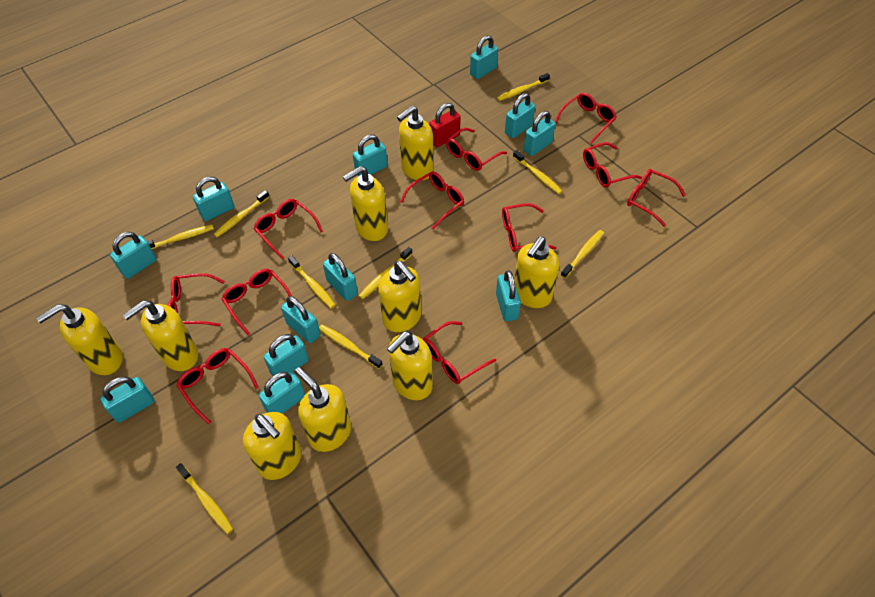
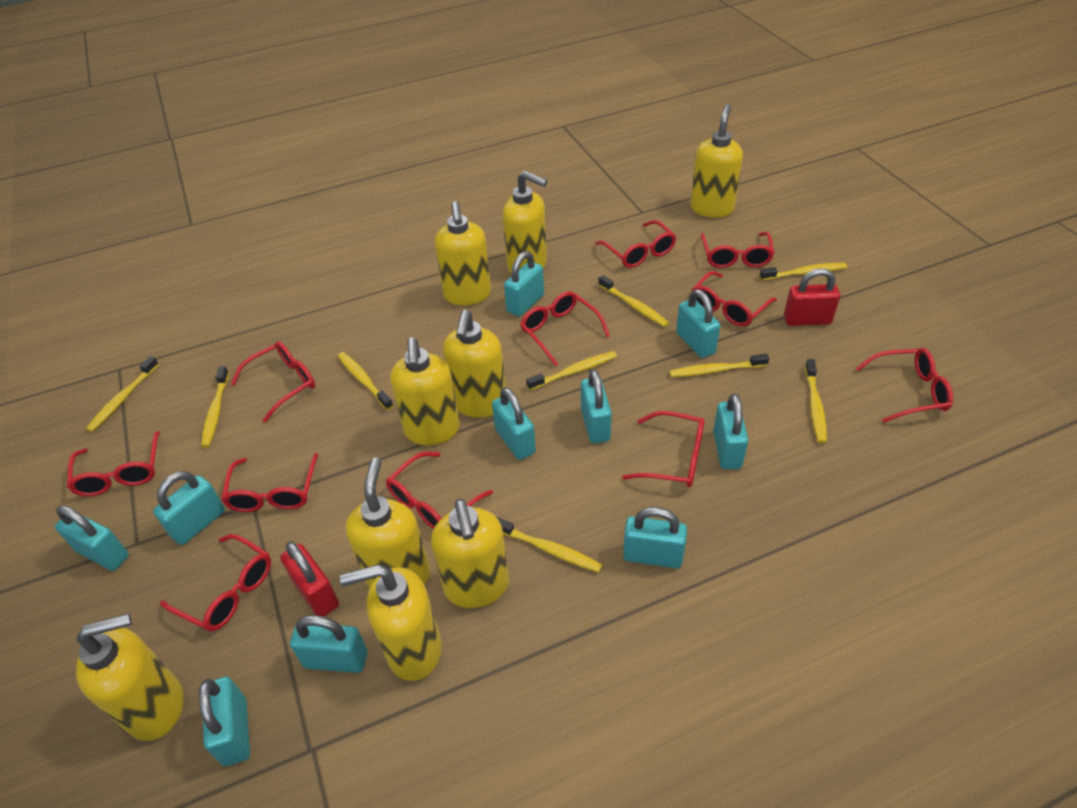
red padlock: [429,103,461,147] = 1 -> [280,542,339,617] [784,268,840,326] = 2
turquoise padlock: [100,376,155,423] [110,232,157,279] [193,177,235,221] [259,372,305,414] [264,334,309,376] [281,296,321,343] [323,253,358,301] [353,134,388,176] [470,35,498,79] [496,270,521,321] [505,93,535,138] [523,111,555,156] = 12 -> [55,505,129,571] [153,471,225,545] [199,677,250,766] [290,615,367,673] [492,387,536,460] [504,251,544,317] [581,369,612,443] [623,507,687,568] [676,289,721,358] [713,394,748,469] = 10

